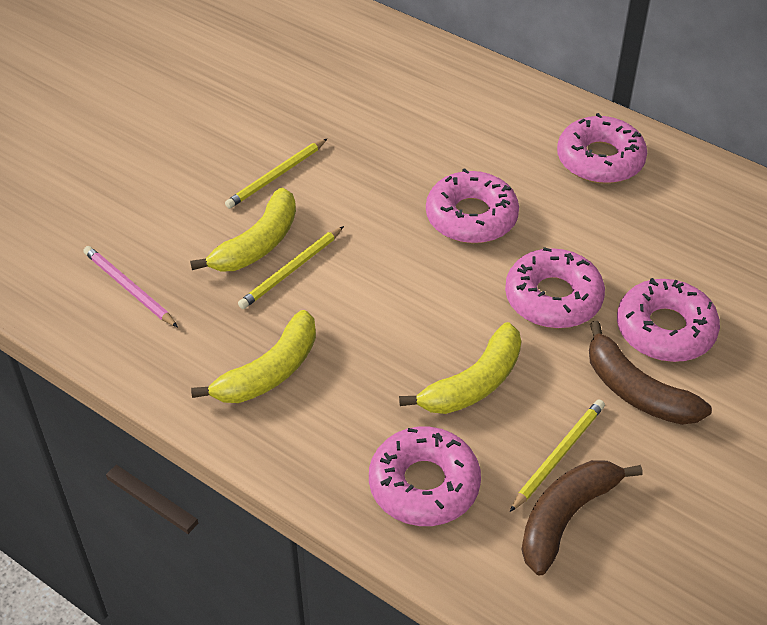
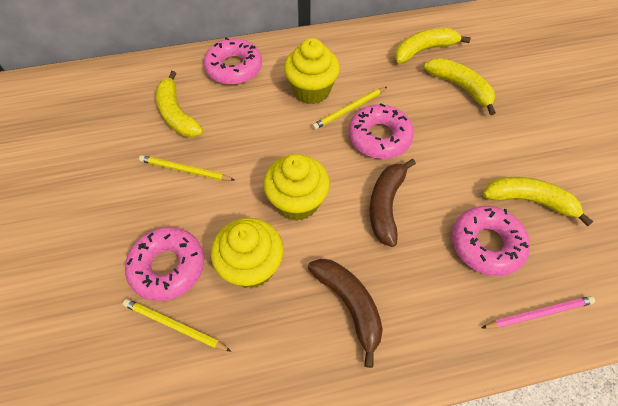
pink donut: [369,427,481,526] [426,168,519,243] [505,247,605,328] [557,113,647,184] [617,278,720,362] = 5 -> [125,227,204,301] [203,37,262,85] [348,103,414,159] [452,206,530,276] = 4
yellow banana: [190,188,296,272] [191,310,316,403] [399,322,521,414] = 3 -> [156,71,203,137] [394,28,471,63] [424,58,496,115] [483,177,594,227] = 4
yellow cupcake: none = 0 -> [211,218,283,288] [263,154,330,221] [284,38,340,104] = 3

